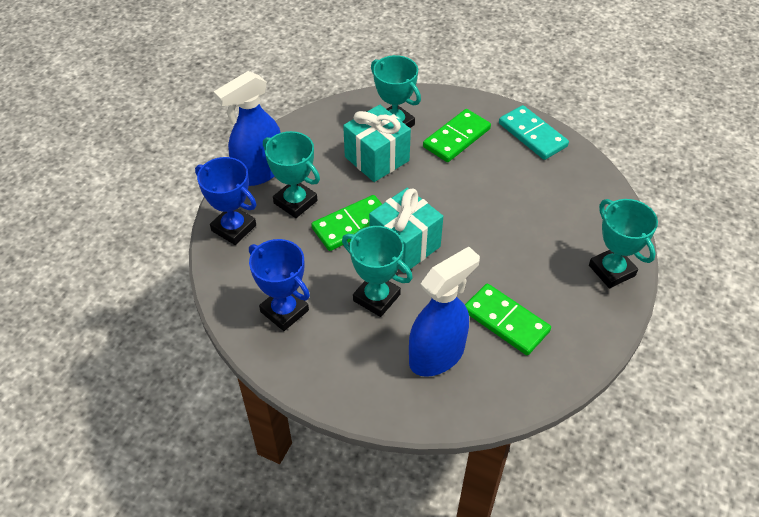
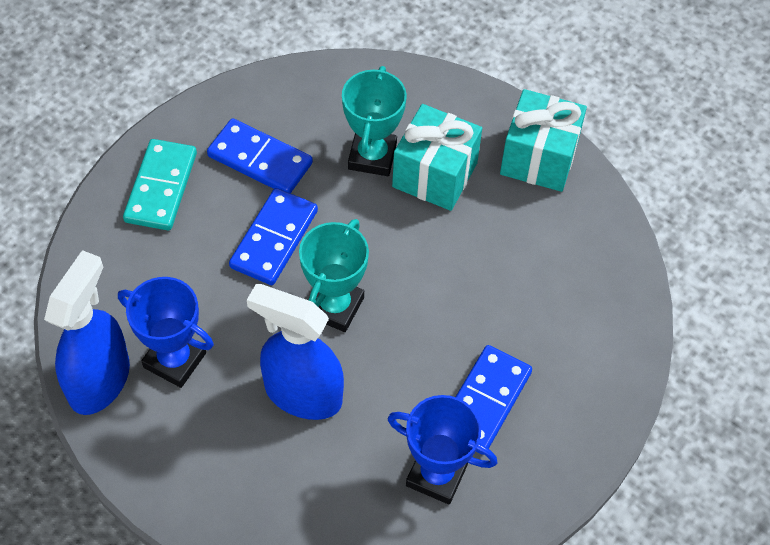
blue domino: none = 0 -> [207,118,313,193] [229,188,318,285] [456,345,532,455] = 3
green domino: [311,195,382,251] [423,109,491,162] [465,284,551,355] = 3 -> none = 0
turquoise trophy: [263,131,320,218] [342,226,413,317] [371,55,421,128] [589,199,658,288] = 4 -> [299,219,369,332] [342,66,407,176] = 2

